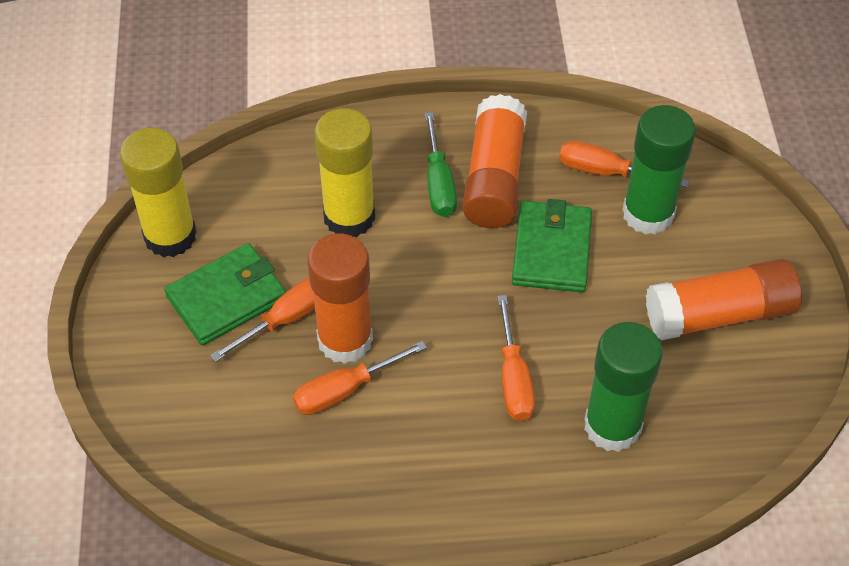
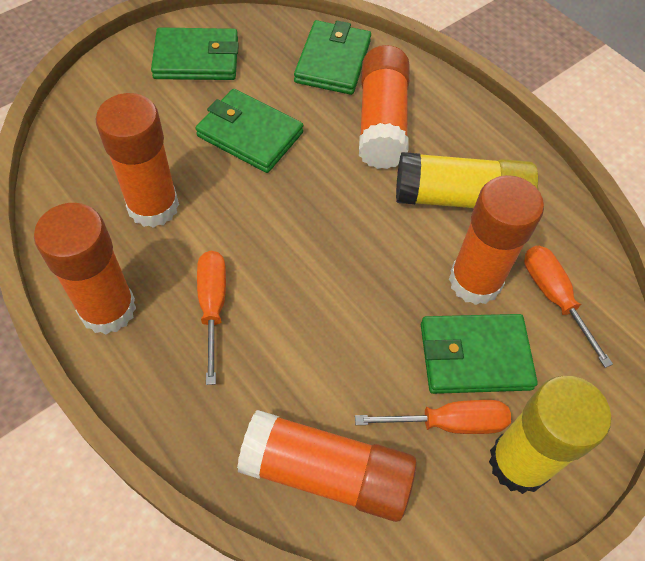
green glue stick: [584,322,663,452] [622,105,696,235] = 2 -> none = 0
green screwdriver: [425,112,457,217] = 1 -> none = 0
green wallet: [164,243,286,345] [512,199,592,292] = 2 -> [151,27,239,80] [195,89,303,173] [294,20,371,95] [421,314,538,394] = 4
orange glue stick: [307,233,373,364] [462,94,527,228] [646,259,802,340] = 3 -> [34,203,136,334] [95,93,179,228] [237,410,417,522] [359,45,409,169] [449,175,544,305] = 5
orange screwdriver: [210,277,315,362] [293,341,427,415] [498,295,535,421] [559,141,689,187] = 4 -> [197,251,226,385] [355,400,511,434] [524,246,613,368] = 3

